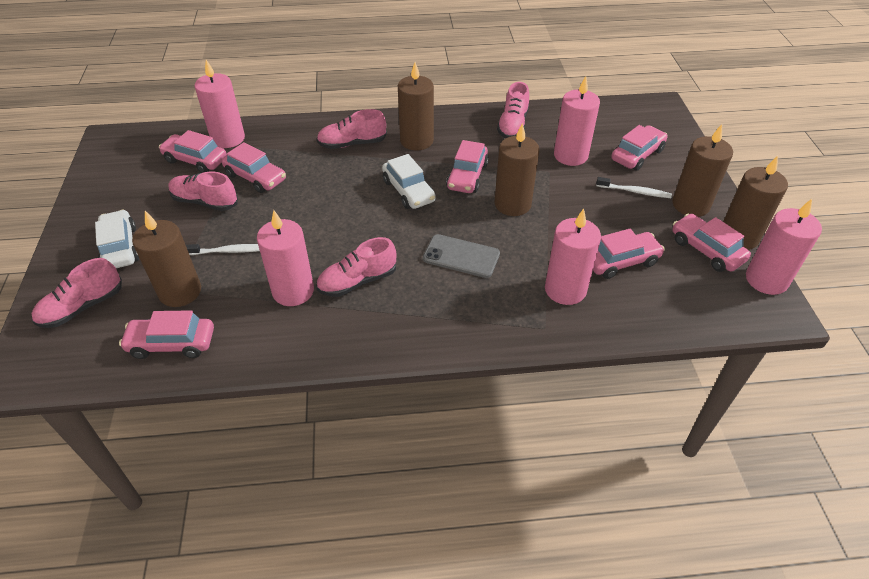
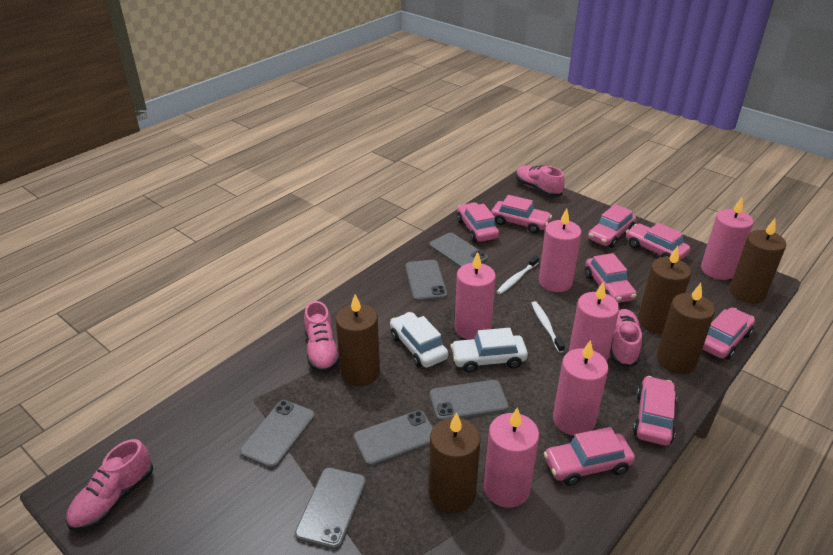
grey phone: [423,234,500,278] = 1 -> [240,400,315,468] [295,468,366,550] [354,410,433,466] [405,260,447,301] [429,233,488,267] [430,380,508,421] = 6
pink candle: [194,60,245,148] [257,210,314,306] [545,209,601,305] [554,76,600,166] [746,199,822,295] = 5 -> [455,252,496,340] [484,408,539,508] [539,208,582,292] [553,340,608,436] [569,281,620,361] [701,198,753,280] = 6
pink car: [119,310,214,359] [159,130,227,173] [222,142,286,193] [446,140,489,193] [593,229,665,279] [612,125,667,171] [672,214,751,272] = 7 -> [457,202,499,242] [491,195,552,233] [544,427,635,486] [585,253,637,303] [588,204,636,248] [626,223,690,260] [633,376,677,445] [703,308,755,360] = 8
pink shoe: [31,258,122,328] [168,172,238,211] [316,237,396,297] [317,109,387,149] [497,82,529,138] = 5 -> [66,439,153,531] [304,301,339,373] [516,165,565,197] [611,309,642,368] = 4

